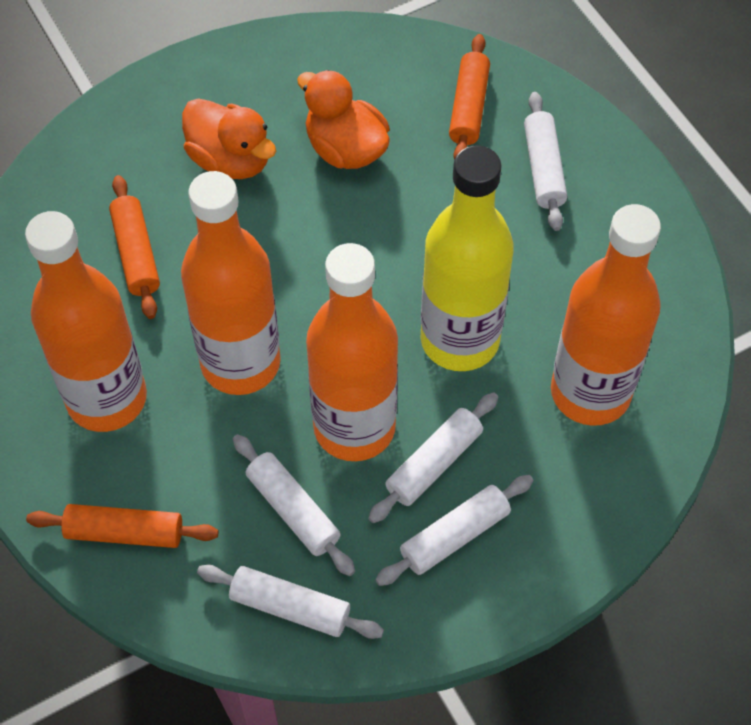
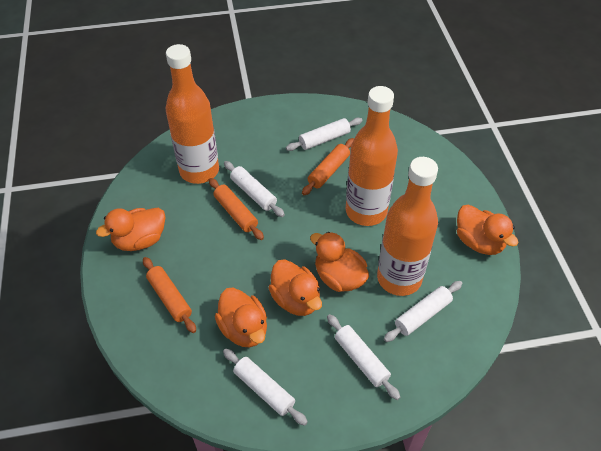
orange bottle: [25,211,147,432] [181,171,281,395] [306,243,398,461] [551,204,661,426] = 4 -> [166,44,219,184] [346,86,398,226] [377,157,438,296] = 3
orange duck: [182,98,276,179] [297,70,390,169] = 2 -> [96,208,165,251] [215,288,267,347] [268,259,322,316] [310,232,369,292] [457,204,518,255] = 5
yellow bottle: [421,145,514,371] = 1 -> none = 0

